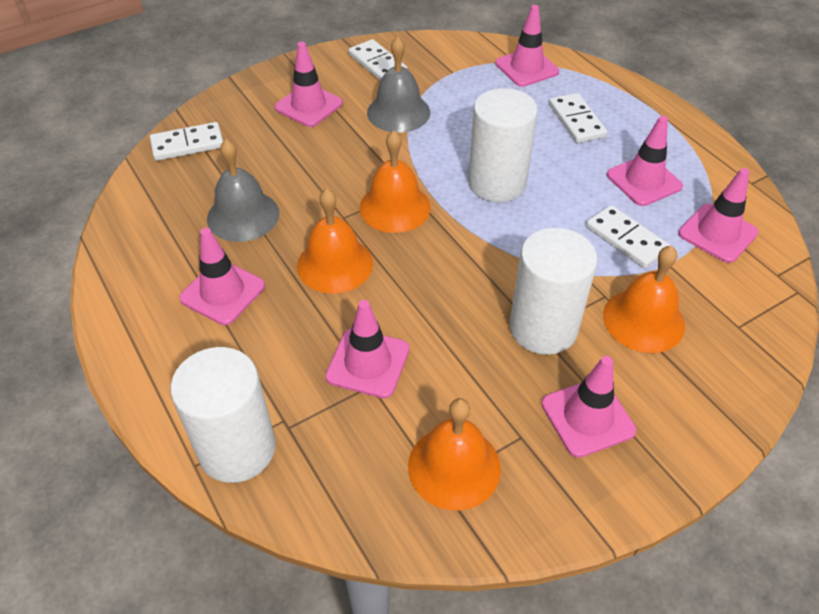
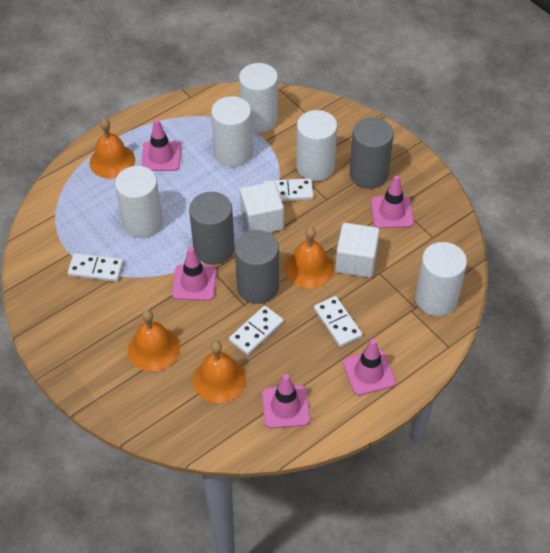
grey bell: [207,139,280,242] [367,36,430,133] = 2 -> none = 0
grey cylinder: none = 0 -> [189,192,235,265] [235,230,279,304] [350,117,394,189] = 3
pink traffic cone: [179,228,265,325] [274,42,343,127] [325,300,409,398] [495,5,559,87] [542,356,636,458] [607,116,683,206] [678,168,759,263] = 7 -> [141,119,181,171] [172,247,217,301] [262,374,310,429] [343,339,396,396] [371,175,414,228] = 5
white cube: none = 0 -> [240,181,284,233] [335,223,380,278] = 2
white cylinder: [170,347,276,483] [468,88,538,202] [510,228,598,355] = 3 -> [115,166,163,238] [211,96,253,167] [239,63,278,133] [296,110,337,181] [415,242,467,316] = 5

